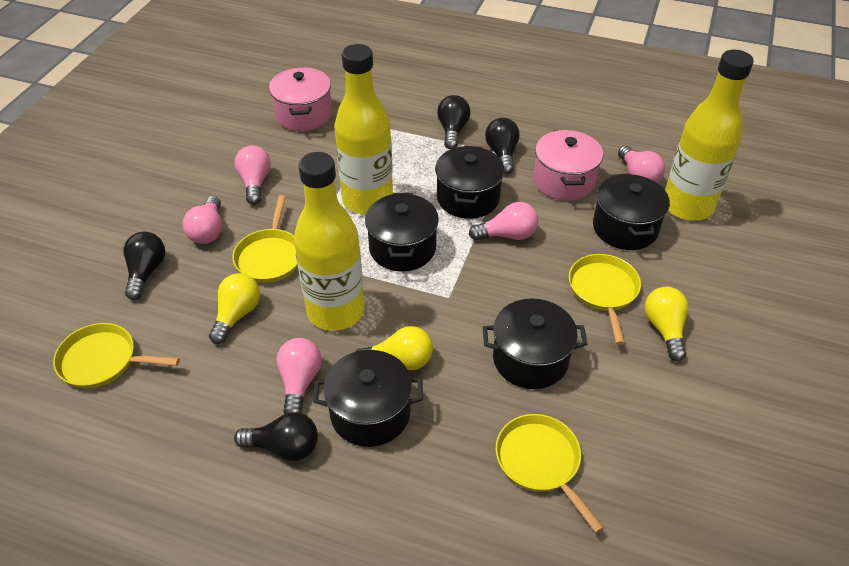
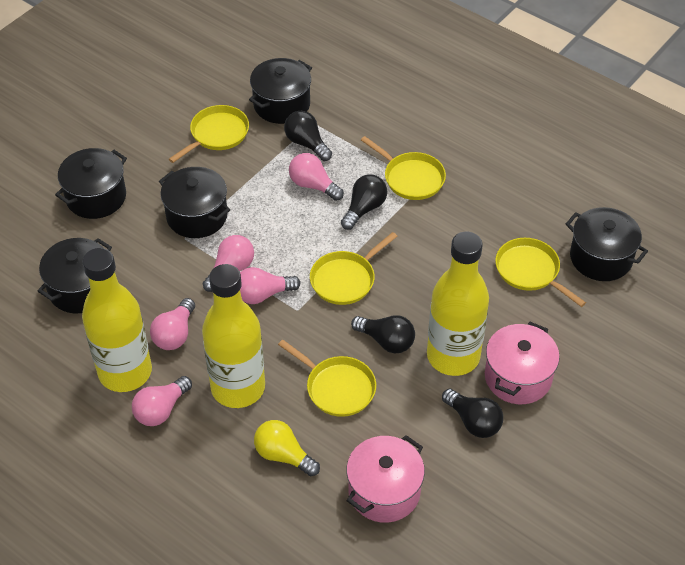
yellow light bulb: [209,273,260,344] [356,326,433,370] [644,287,688,361] = 3 -> [254,420,320,476] = 1
yellow pan: [53,323,180,388] [232,195,298,283] [496,414,604,533] [569,254,641,345] = 4 -> [169,105,249,163] [278,340,376,417] [310,232,397,305] [361,136,446,200] [495,238,586,307] = 5

